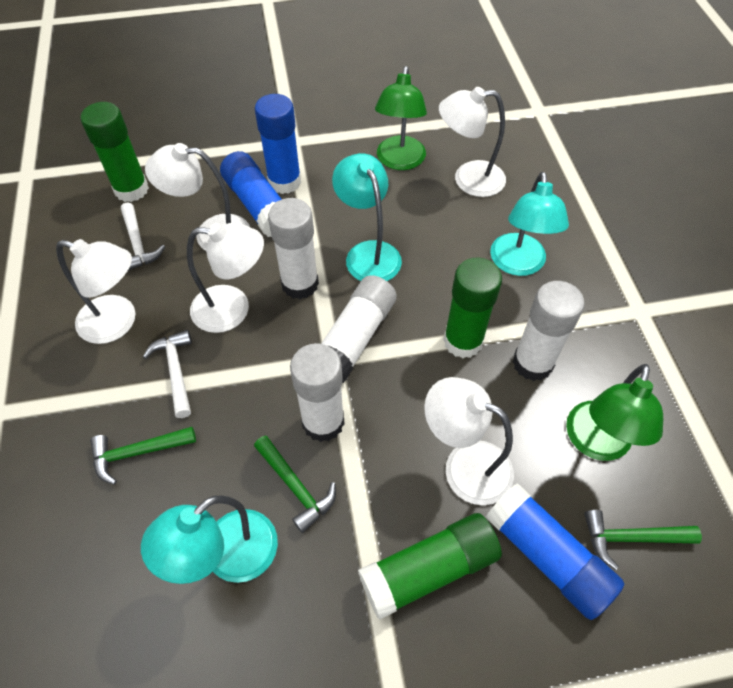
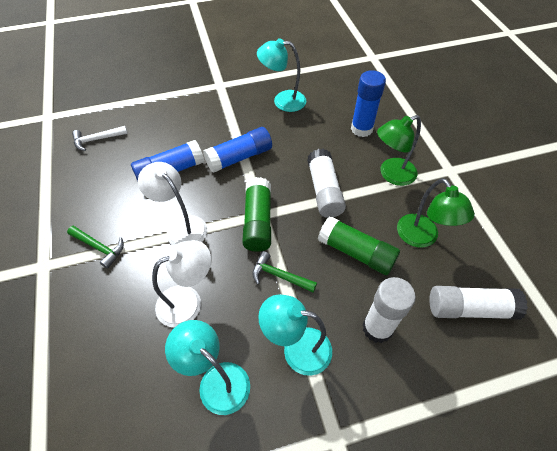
green glue stick: [81,102,149,202] [358,513,502,620] [443,258,502,358] = 3 -> [242,177,271,252] [318,216,400,275] = 2
green hammer: [90,427,196,485] [254,435,336,533] [584,510,702,570] = 3 -> [67,226,124,269] [252,251,317,292] = 2
white glue stick: [268,198,319,299] [290,343,344,442] [321,275,397,383] [513,281,585,381] = 4 -> [307,149,346,218] [362,277,416,343] [429,286,528,320] = 3
white hammer: [121,202,165,271] [143,330,192,418] = 2 -> [72,126,128,151] = 1
white lamp: [56,239,135,344] [145,143,250,251] [187,223,264,333] [424,377,514,505] [439,87,506,197] = 5 -> [138,162,207,246] [152,240,211,328] = 2

